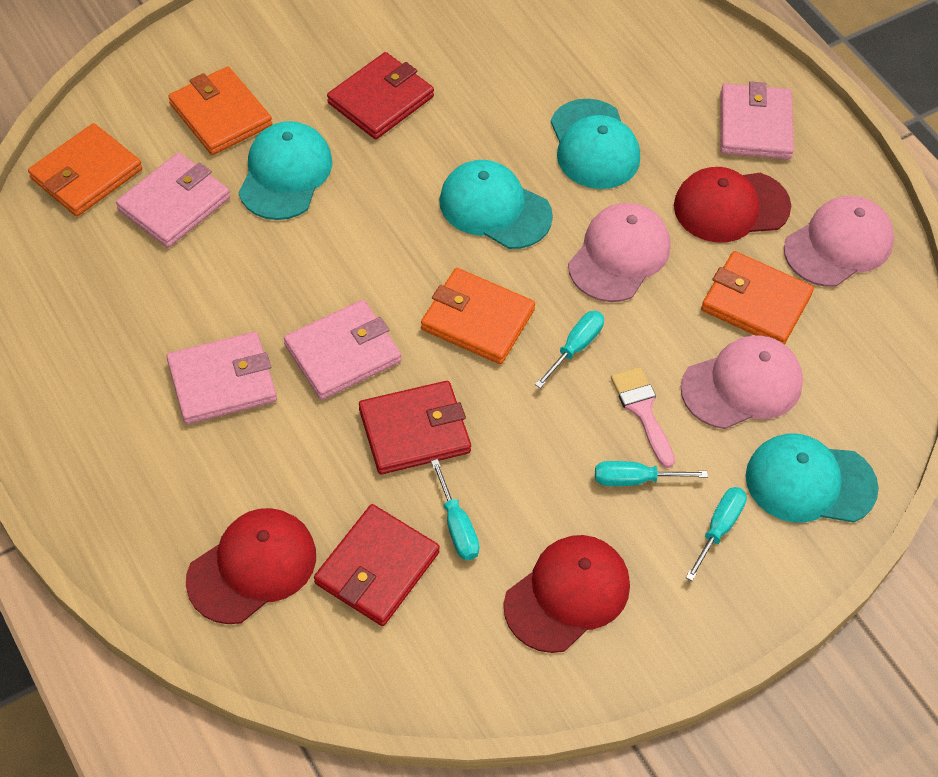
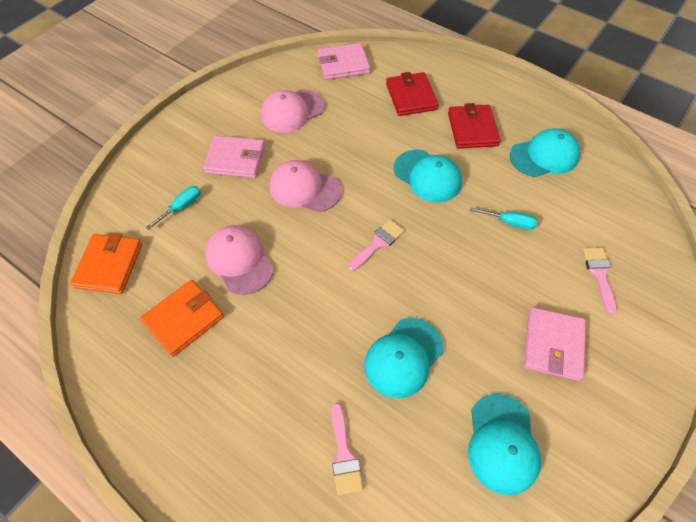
orange wallet: [28,123,142,217] [168,66,272,155] [421,268,535,364] [701,251,814,345] = 4 -> [70,233,142,294] [140,280,224,357] = 2
pink brush: [611,367,675,468] = 1 -> [331,403,363,495] [348,219,404,271] [582,247,617,314] = 3
pink wallet: [116,152,230,248] [166,332,277,424] [284,300,401,400] [720,82,794,159] = 4 -> [203,135,265,178] [318,43,370,80] [524,307,586,381] = 3
red cap: [186,508,316,624] [504,535,630,653] [674,167,791,242] = 3 -> none = 0
red wallet: [314,504,440,626] [327,52,434,139] [359,381,471,474] = 3 -> [386,72,439,116] [448,103,501,149] = 2
turquoise screwdriver: [431,459,480,560] [535,311,604,388] [595,461,708,486] [686,487,747,581] = 4 -> [145,186,201,230] [470,207,537,230] = 2

